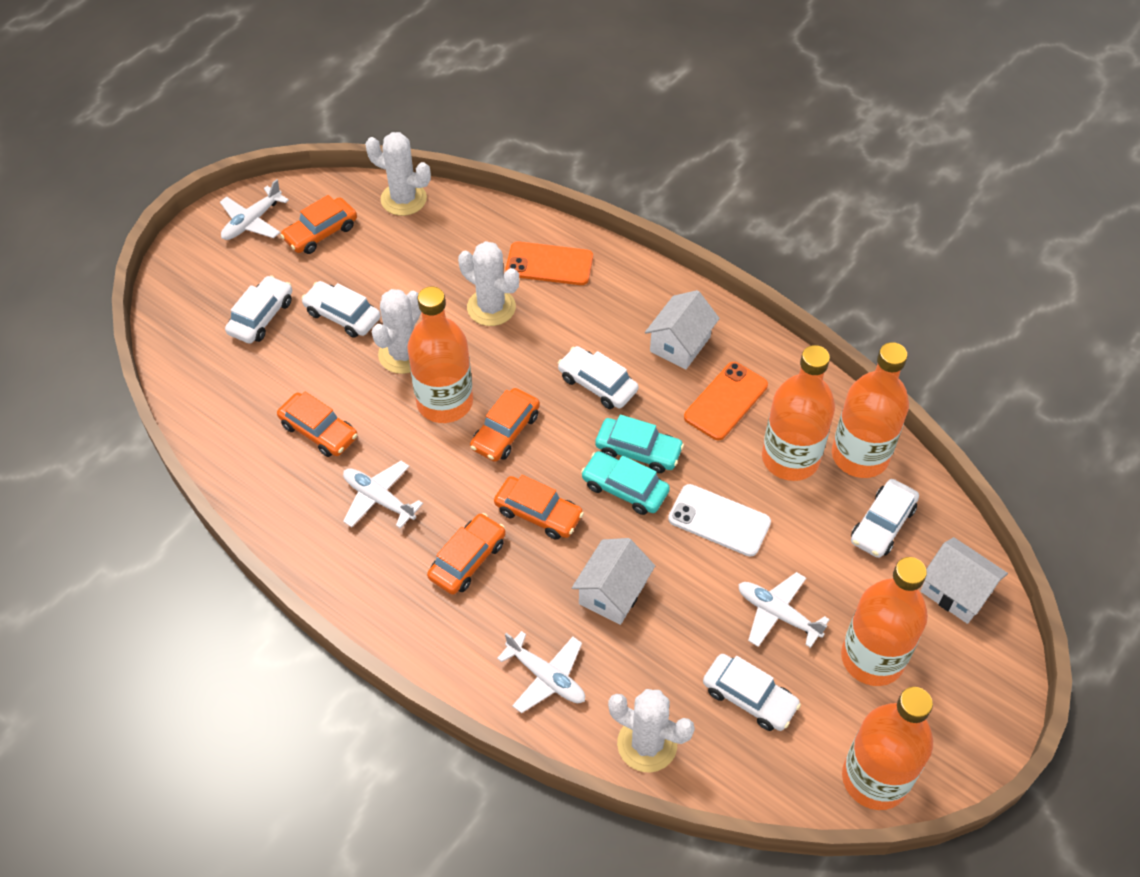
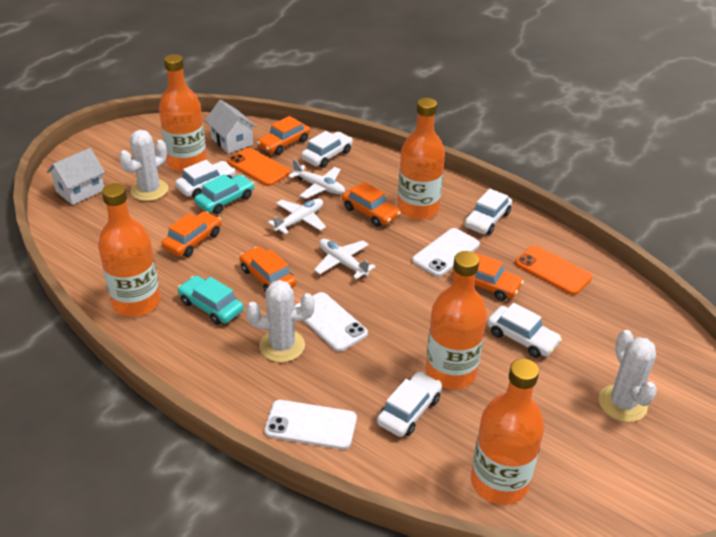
white cactus: [365,132,431,216] [372,289,421,374] [458,241,519,326] [608,689,695,773] = 4 -> [119,130,168,201] [246,280,315,362] [599,330,657,422] = 3
white house: [572,538,655,625] [645,290,720,369] [920,537,1008,624] = 3 -> [47,148,105,205] [205,100,257,154] = 2
white phone: [668,484,771,557] = 1 -> [264,400,357,450] [294,292,368,352] [412,228,480,277] = 3
white plane: [220,179,289,240] [343,461,423,528] [497,631,585,713] [738,572,830,648] = 4 -> [268,198,326,234] [288,159,345,199] [314,239,376,279] = 3

